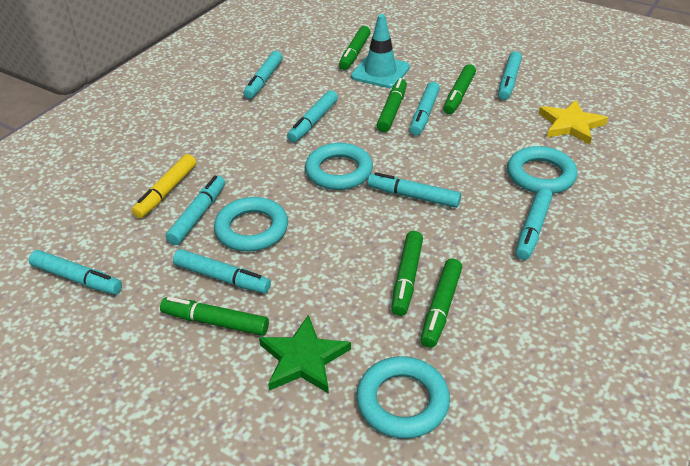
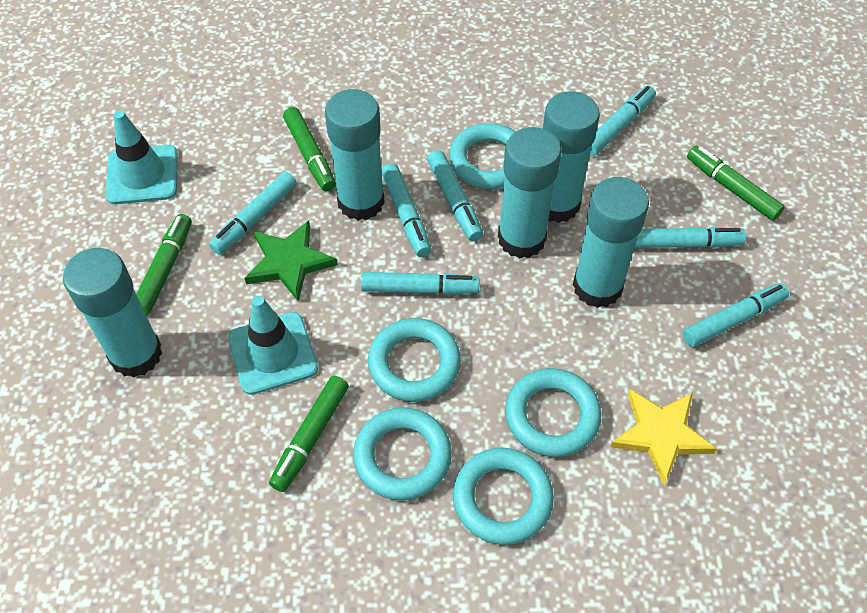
green marker: [160,297,269,336] [339,26,371,70] [377,78,407,132] [391,231,423,316] [421,258,462,348] [443,64,476,114] = 6 -> [136,214,192,315] [269,376,349,492] [283,107,336,192] [687,146,785,221] = 4
turquoise glue stick: none = 0 -> [63,248,162,377] [325,89,385,221] [498,127,561,258] [543,91,600,223] [573,177,649,308] = 5
turquoise marker: [29,250,122,295] [166,176,225,245] [173,249,271,294] [243,51,283,99] [287,90,338,142] [368,172,461,208] [410,82,440,136] [499,51,522,100] [516,188,552,260] = 9 -> [209,172,297,255] [361,272,479,295] [381,163,431,257] [427,150,483,241] [590,86,656,156] [635,227,746,248] [682,283,789,347] = 7
turquoise ring: [214,197,288,252] [305,143,373,190] [357,356,450,439] [507,146,578,194] = 4 -> [353,407,452,500] [368,318,461,402] [449,123,516,189] [453,448,554,545] [505,368,601,457] = 5
turquoise traffic cone: [351,14,410,88] = 1 -> [106,110,178,204] [228,296,318,395] = 2
yellow marker: [132,154,196,218] = 1 -> none = 0

